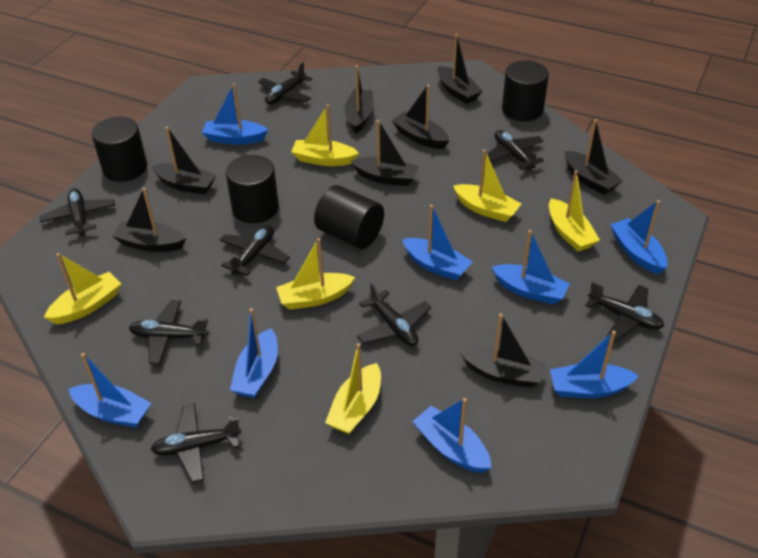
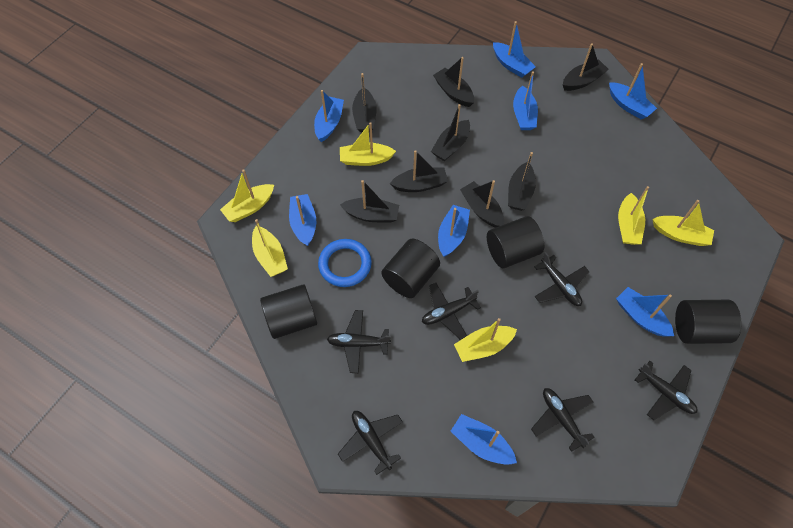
black plane: [40,188,115,236] [129,300,208,365] [150,403,241,483] [220,225,290,276] [258,62,312,104] [357,282,431,346] [485,130,544,171] [585,281,664,341] = 8 -> [327,310,391,373] [338,411,403,475] [422,283,481,339] [531,388,595,452] [534,252,590,306] [635,361,697,420] = 6
blue ring: none = 0 -> [318,239,372,287] = 1

